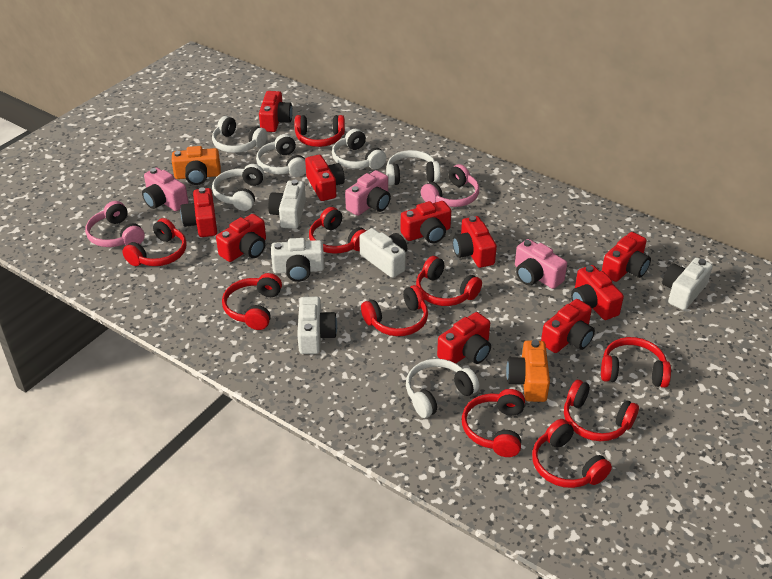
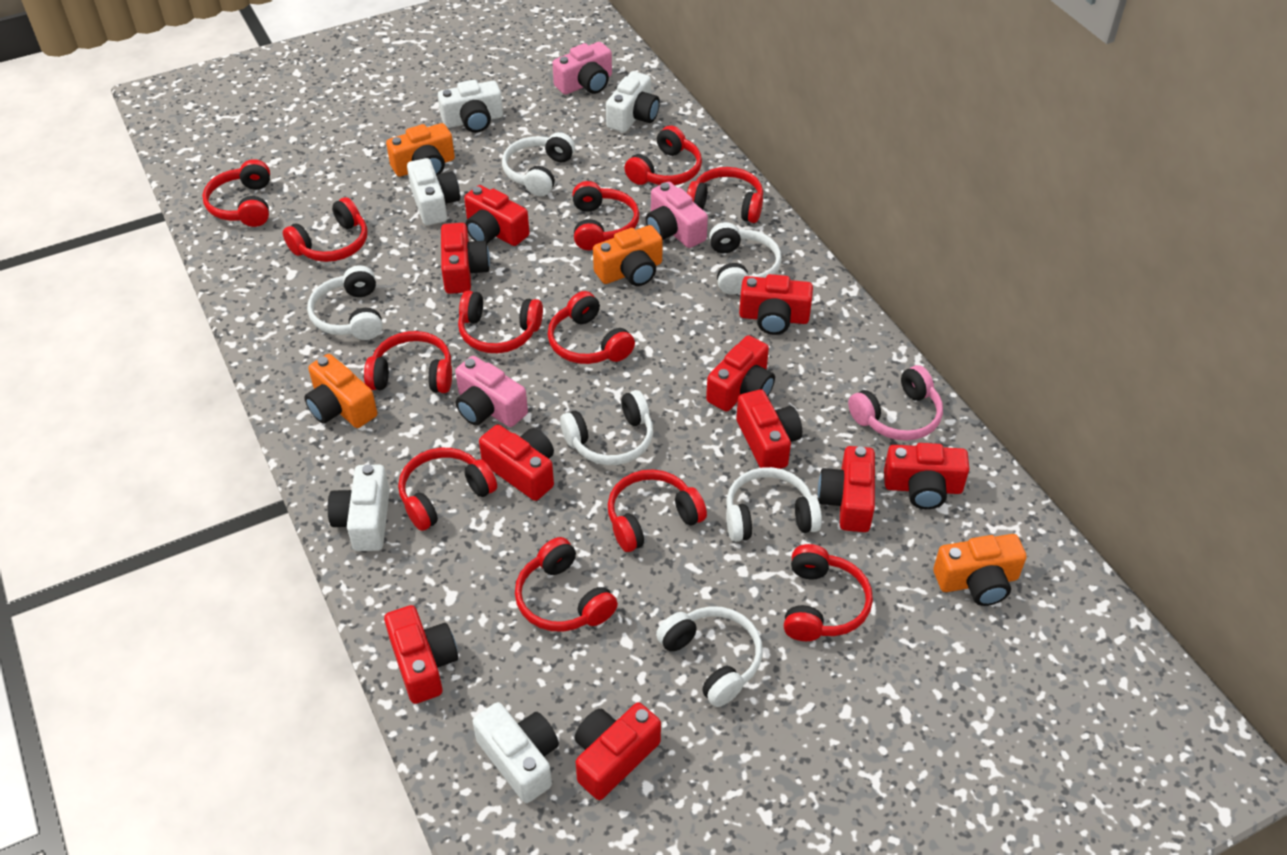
orange camera: [172,146,221,185] [506,340,550,402] = 2 -> [304,354,377,428] [386,123,455,177] [593,225,663,286] [933,534,1027,606] = 4
pink headphones: [85,201,145,247] [421,164,479,207] = 2 -> [848,365,943,441] = 1
red headphones: [122,218,187,266] [222,273,282,330] [295,115,345,147] [309,207,367,254] [361,285,428,336] [416,256,482,306] [462,389,525,457] [532,419,612,488] [564,380,639,441] [601,337,671,388] = 10 -> [202,159,270,227] [283,197,367,262] [364,331,452,393] [398,448,497,531] [458,291,543,353] [515,537,618,632] [547,291,635,364] [573,181,639,250] [608,470,707,552] [624,126,702,185] [687,167,763,223] [784,544,873,641] = 12

